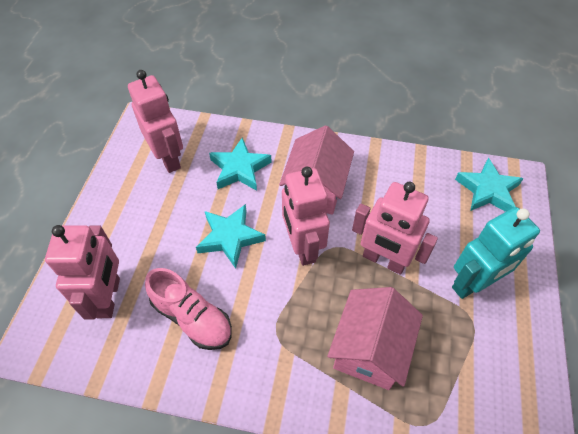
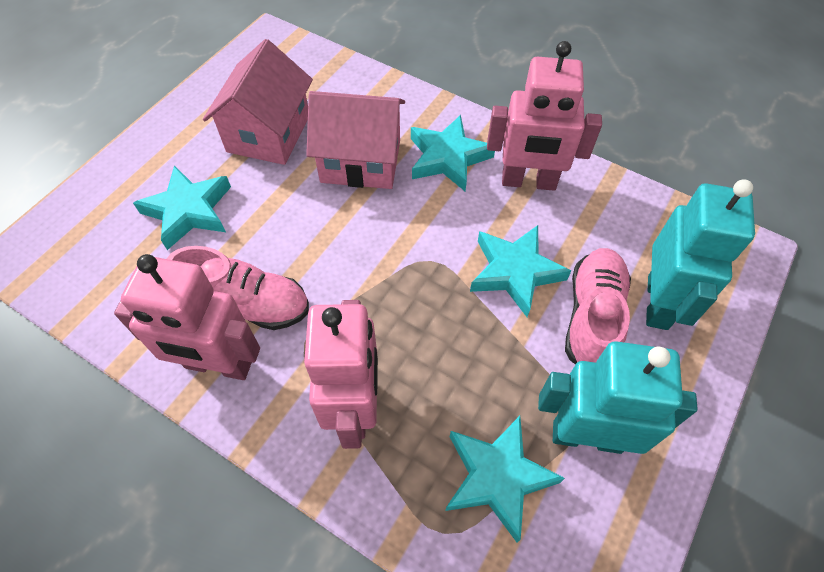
pink robot: [45,225,120,319] [128,70,183,173] [282,167,330,266] [352,182,438,275] = 4 -> [114,254,260,380] [304,300,378,449] [487,41,602,191] = 3
pink shoe: [145,268,232,350] = 1 -> [167,246,309,330] [565,248,631,365] = 2
turquoise robot: [452,207,540,299] = 1 -> [538,341,698,454] [646,179,755,330] = 2
turquoise star: [196,204,266,269] [209,138,271,191] [455,158,524,212] = 3 -> [133,165,231,250] [411,115,495,191] [445,416,565,542] [470,225,571,317] = 4

